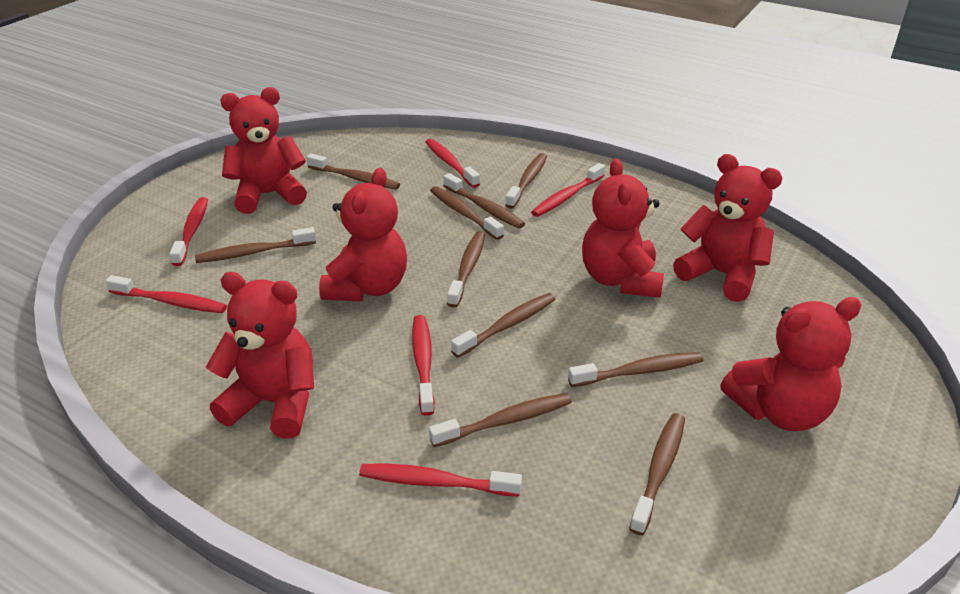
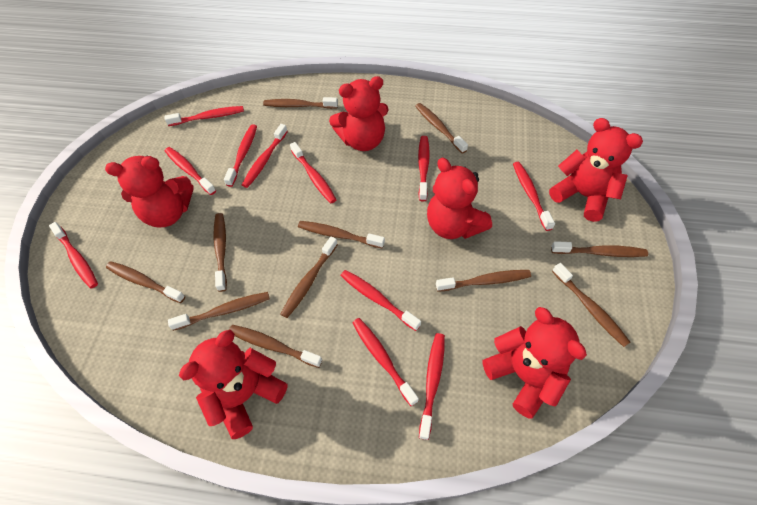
brown toothbrush: [195,227,316,263] [307,153,400,189] [429,393,572,447] [430,186,504,240] [443,173,525,229] [447,232,485,308] [451,293,555,358] [505,153,547,209] [568,352,704,387] [629,413,685,535] = 10 -> [106,261,185,303] [168,292,270,331] [213,213,227,292] [229,325,322,368] [263,97,338,109] [280,237,338,318] [298,221,385,248] [415,103,468,154] [436,270,531,292] [551,241,648,257] [552,263,630,347] = 11
red toothbrush: [106,275,227,313] [169,197,208,266] [359,464,522,497] [412,315,435,416] [425,139,480,188] [531,163,605,217] = 6 -> [49,222,98,289] [165,106,244,126] [165,147,216,195] [224,124,257,187] [242,124,288,188] [290,142,337,203] [340,270,421,331] [352,318,419,406] [418,136,430,201] [419,333,445,440] [513,162,555,231] = 11

